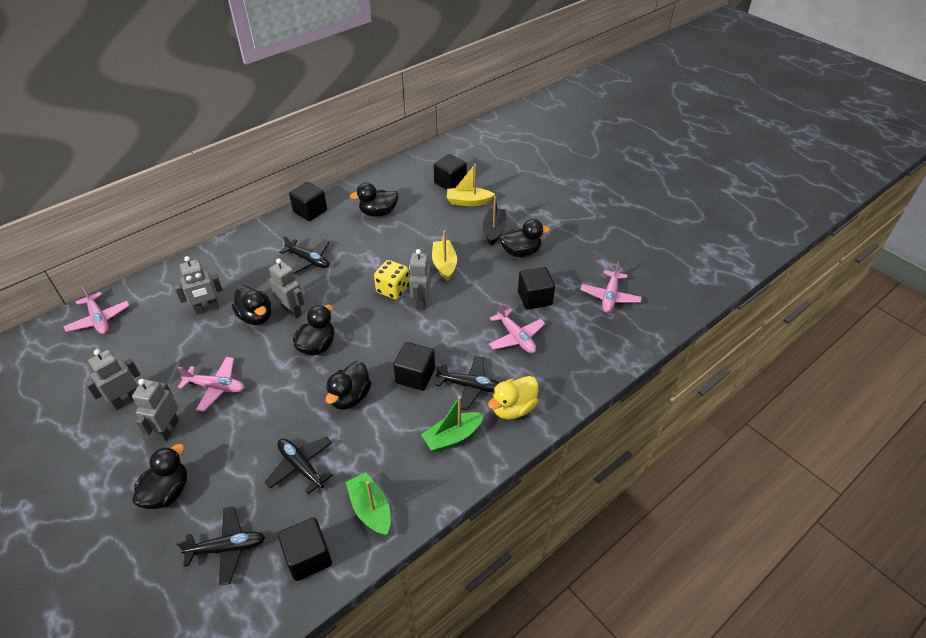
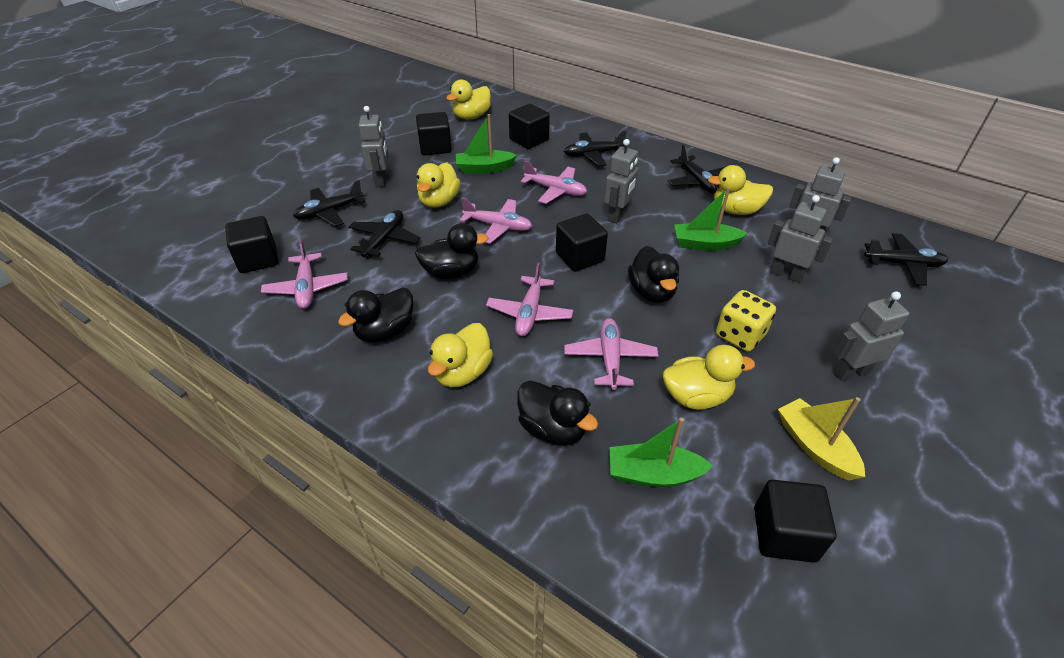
black boat: [482,196,506,246] = 1 -> none = 0
black duck: [132,444,187,509] [232,286,271,325] [293,305,334,356] [325,361,371,410] [350,183,399,217] [499,219,550,257] = 6 -> [338,288,413,343] [415,223,489,279] [517,381,598,446] [628,246,679,303] = 4
black plane: [176,506,265,586] [265,437,333,494] [279,235,330,274] [435,356,499,410] = 4 -> [293,180,365,227] [348,210,420,258] [564,130,627,166] [667,144,725,194] [864,233,948,286] = 5
green boat: [346,472,391,536] [421,396,484,452] = 2 -> [456,114,517,173] [610,418,713,487] [675,187,748,251] = 3
pink plane: [63,286,130,334] [177,357,245,412] [489,302,545,353] [580,262,642,313] = 4 -> [261,240,348,309] [460,198,532,244] [486,263,573,336] [521,161,587,204] [564,318,659,390] = 5
yellow boat: [432,230,457,281] [447,164,495,206] = 2 -> [778,397,865,480] = 1
yellow duck: [488,376,538,419] = 1 -> [417,162,461,208] [428,323,493,387] [447,79,491,119] [663,345,755,410] [708,165,773,215] = 5

